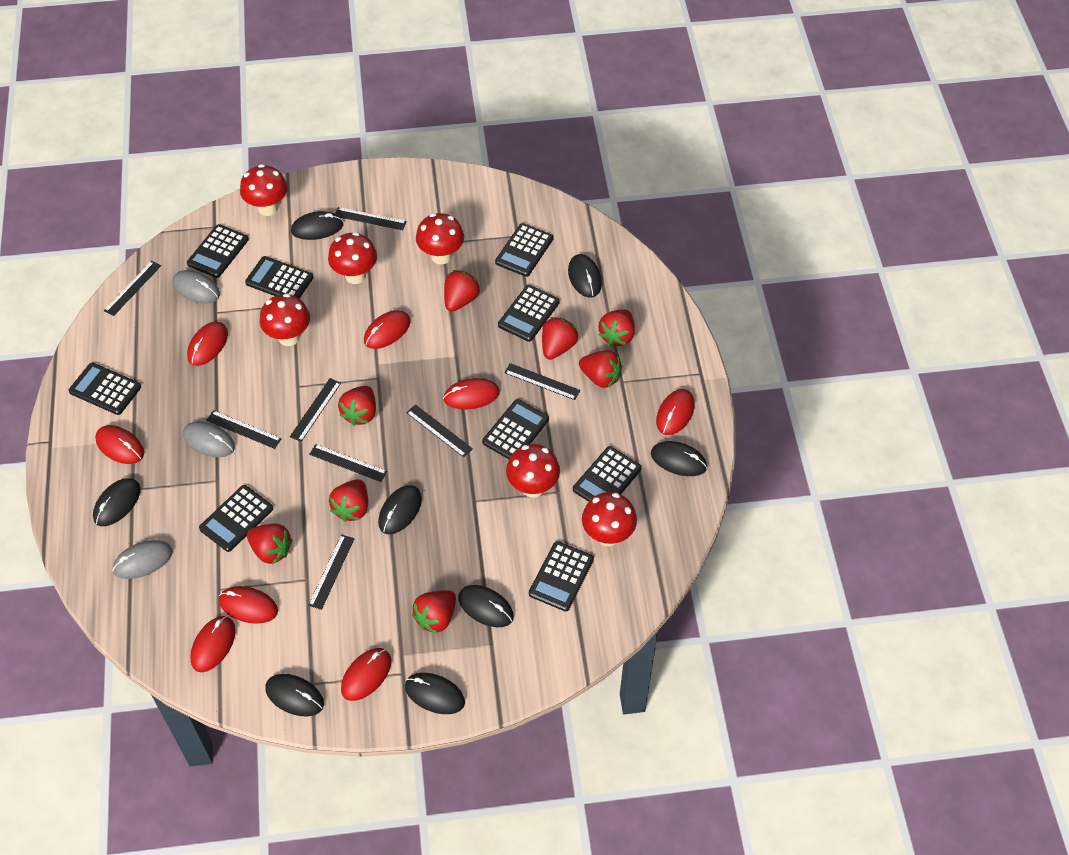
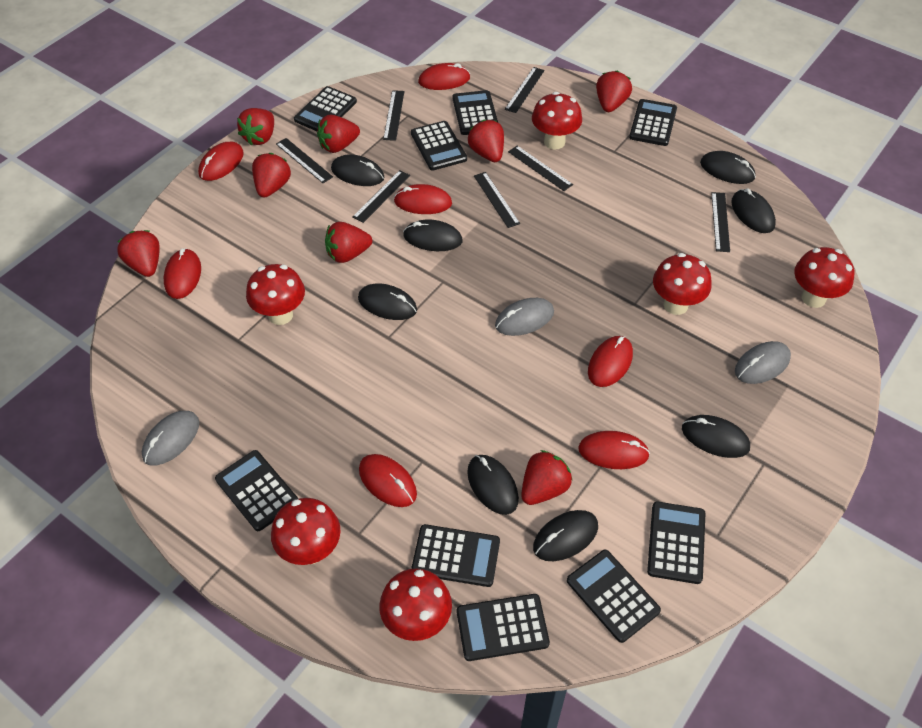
black ruler: [104,261,161,316] [206,410,282,449] [290,378,341,442] [308,534,354,610] [309,444,387,482] [335,207,407,230] [406,404,473,457] [504,363,580,400] = 8 -> [276,138,333,183] [352,170,410,223] [383,90,404,141] [474,172,520,228] [505,67,545,113] [508,146,573,191] [711,192,730,252] = 7
red mouse: [95,425,144,464] [187,321,228,366] [190,616,236,672] [219,586,278,624] [341,648,392,701] [364,310,410,349] [443,378,500,409] [656,389,695,435] = 8 -> [164,248,201,299] [198,142,244,181] [359,454,417,507] [394,184,452,214] [418,63,470,90] [578,431,650,469] [588,336,633,387] = 7

